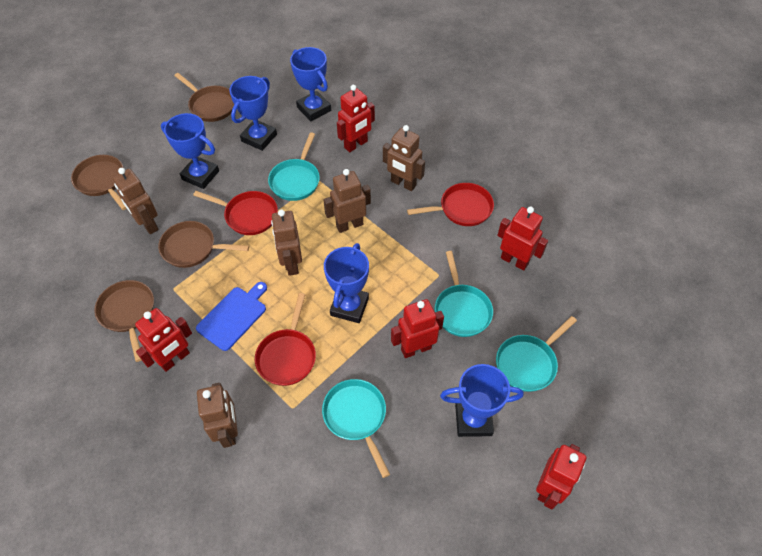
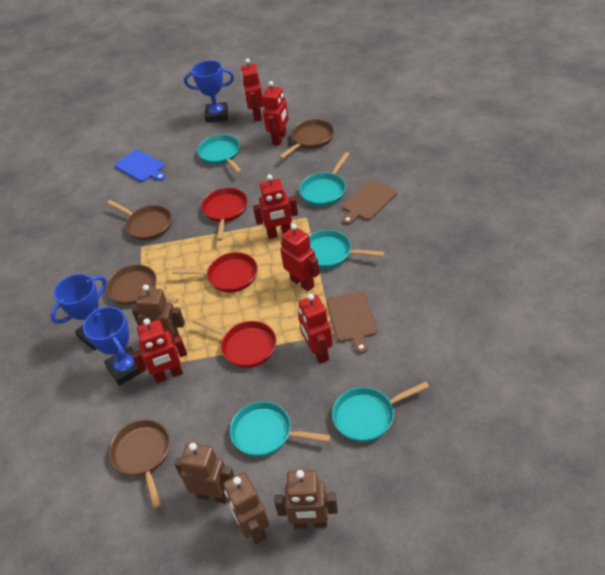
blue trophy: [161,113,219,189] [229,76,277,151] [290,47,331,121] [324,243,369,323] [440,364,524,437] = 5 -> [50,274,107,351] [83,307,145,386] [184,60,234,123] = 3
brown cutting board: none = 0 -> [327,291,377,354] [342,180,397,225] = 2
brown robot: [113,168,159,234] [197,383,238,448] [271,210,302,276] [323,169,371,233] [383,125,425,191] = 5 -> [132,284,185,346] [175,442,235,504] [223,472,269,544] [274,470,338,529] = 4
red robot: [135,308,192,372] [337,85,375,152] [391,299,444,358] [497,207,548,271] [536,444,586,510] = 5 -> [132,318,187,383] [241,58,264,121] [253,174,298,239] [262,81,289,145] [280,224,320,291] [298,294,333,364] = 6
turquoise pan: [268,132,320,201] [322,379,390,478] [435,251,493,337] [496,316,577,392] = 4 -> [197,135,242,173] [230,401,331,457] [299,152,349,206] [309,230,384,269] [332,381,429,442] = 5

